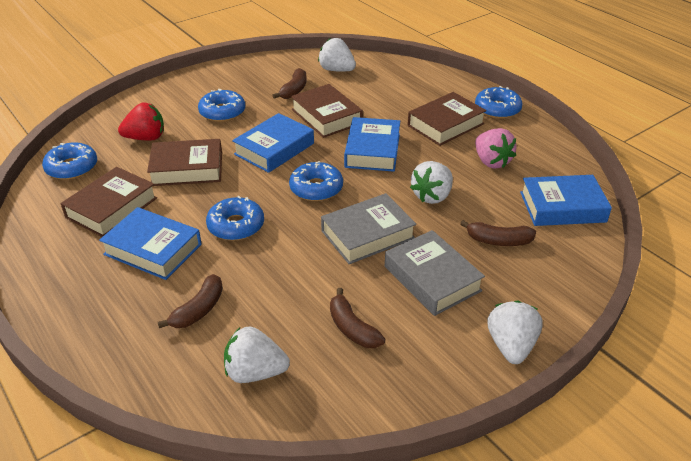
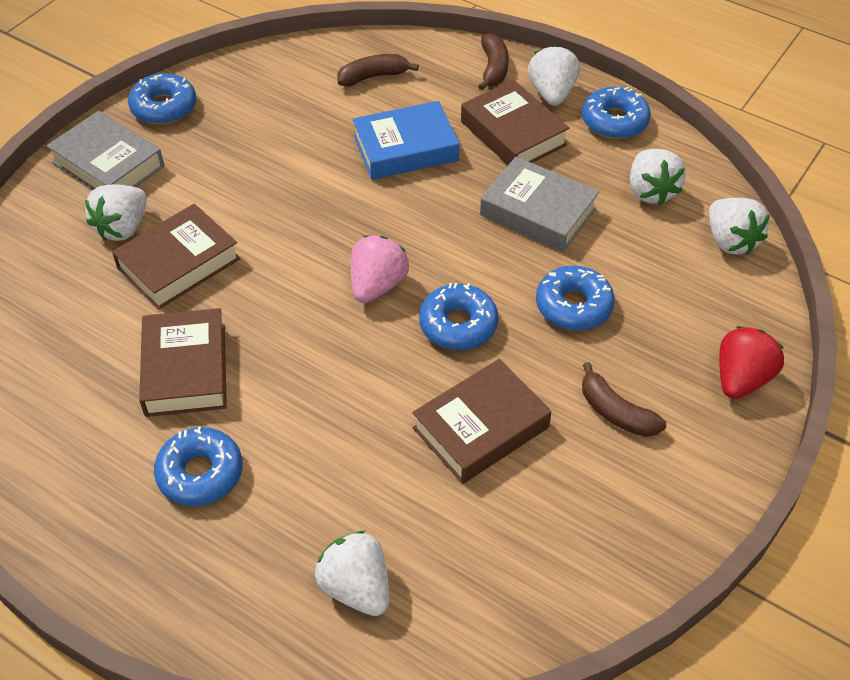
blue book: [99,207,202,280] [232,113,314,173] [344,117,400,172] [520,175,612,226] = 4 -> [353,101,459,180] = 1
brown banana: [158,274,223,328] [272,68,307,99] [330,288,385,348] [460,220,536,246] = 4 -> [337,54,419,87] [478,33,509,90] [582,362,666,437] = 3
white strawberry: [224,327,290,383] [318,38,356,72] [410,161,453,204] [488,301,543,364] = 4 -> [85,184,147,241] [315,531,389,616] [528,45,580,106] [630,149,686,205] [709,198,770,255] = 5

